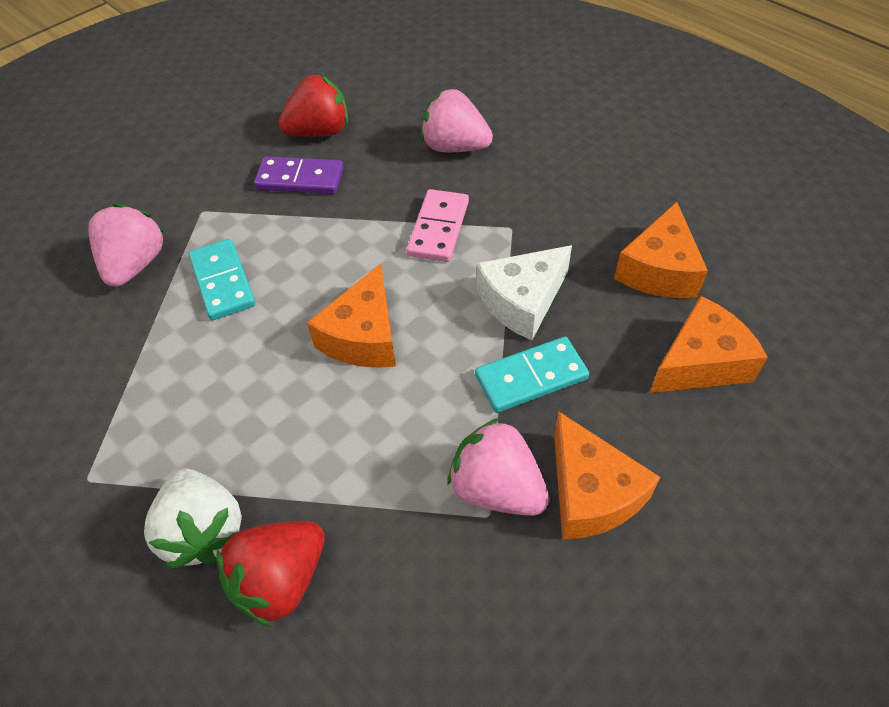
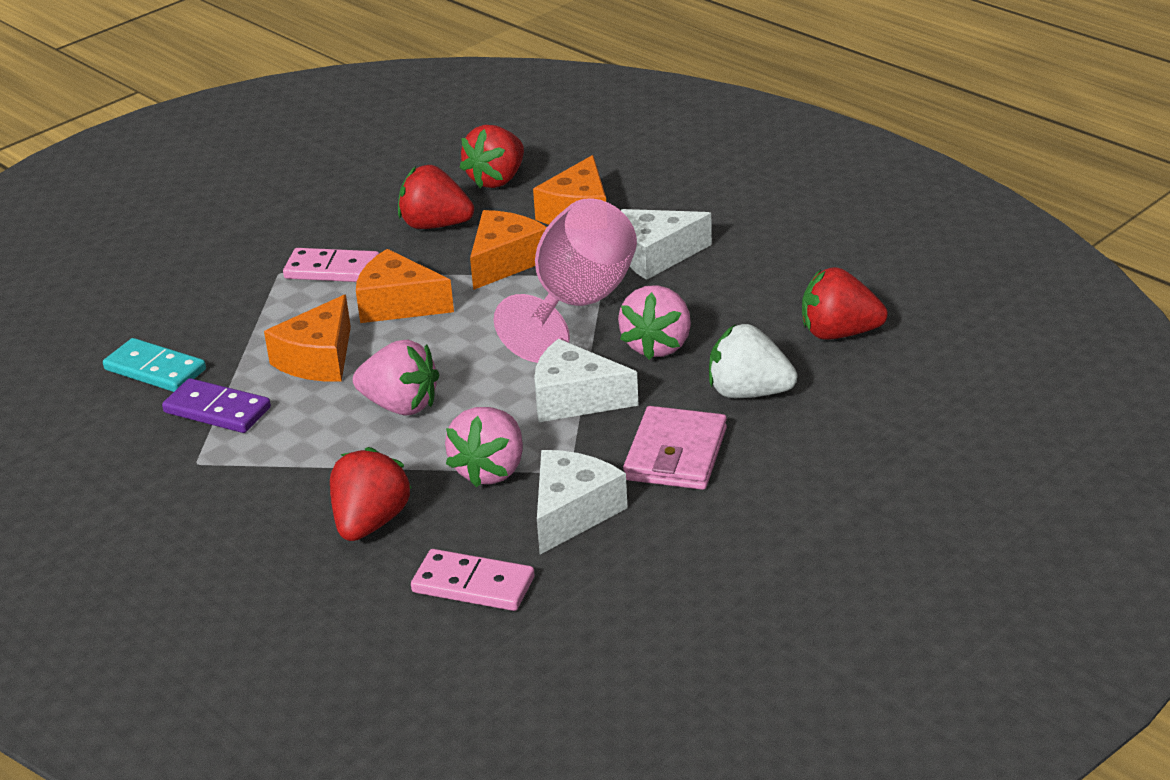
pink domino: [406,189,469,262] = 1 -> [283,248,379,282] [411,549,535,611] = 2
pink goblet: none = 0 -> [494,198,637,363] = 1
pink wallet: none = 0 -> [623,406,727,490] = 1
red strawberry: [216,521,325,627] [278,75,348,137] = 2 -> [330,447,411,541] [398,165,474,229] [459,125,524,188] [802,267,888,340] = 4
turquoise domino: [189,239,255,320] [475,337,589,413] = 2 -> [103,338,206,392] = 1
white cheese: [477,245,572,340] = 1 -> [534,339,639,422] [537,450,628,554] [621,209,712,280] = 3

